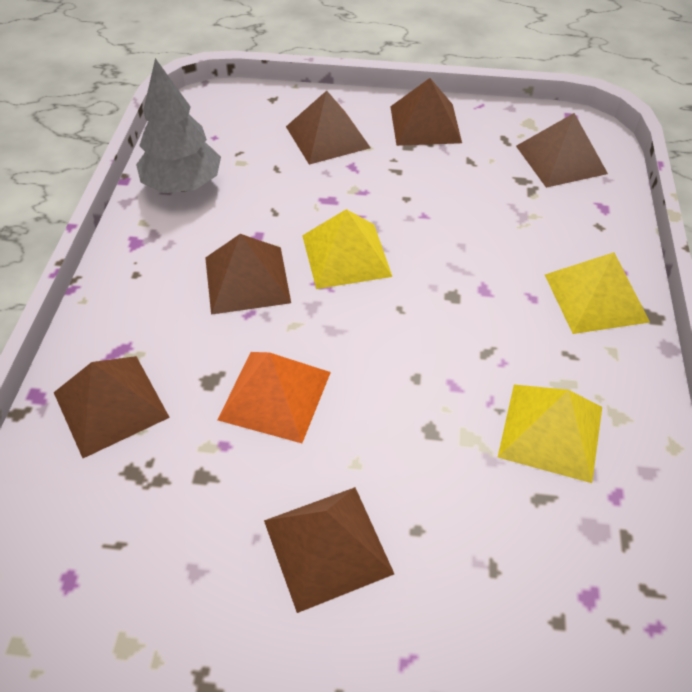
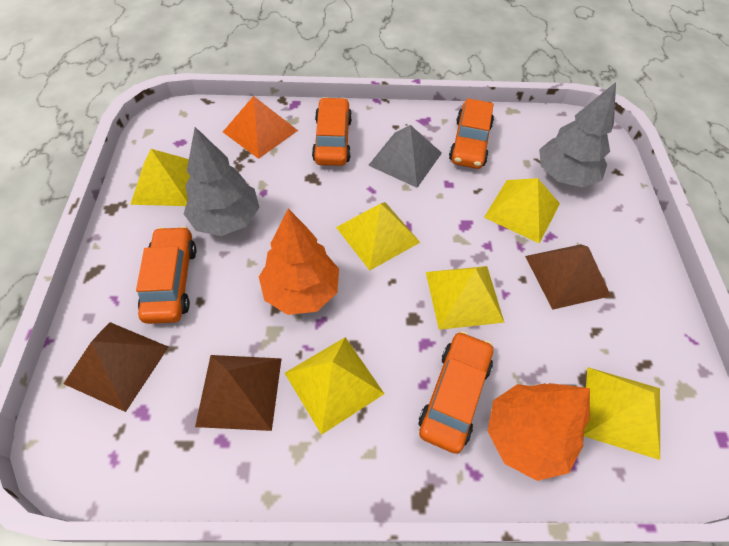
brown pyramid: [54,356,170,458] [205,234,291,315] [264,487,394,613] [286,91,371,165] [390,78,462,146] [516,113,608,188] = 6 -> [63,322,168,412] [195,355,282,431] [525,244,611,310] = 3
grey pyramid: none = 0 -> [368,125,442,188] = 1
grey tree: [136,58,221,193] = 1 -> [184,127,260,236] [539,82,616,187] = 2
orange car: none = 0 -> [136,226,197,324] [312,97,352,166] [419,331,493,454] [449,98,494,169] = 4
orange tree: none = 0 -> [259,209,339,315] [488,383,590,481] = 2
yellow pyramid: [302,209,392,289] [498,384,602,483] [545,252,650,334] = 3 -> [130,149,190,206] [285,337,384,435] [336,202,420,270] [426,266,505,330] [484,178,560,244] [584,367,660,460] = 6

